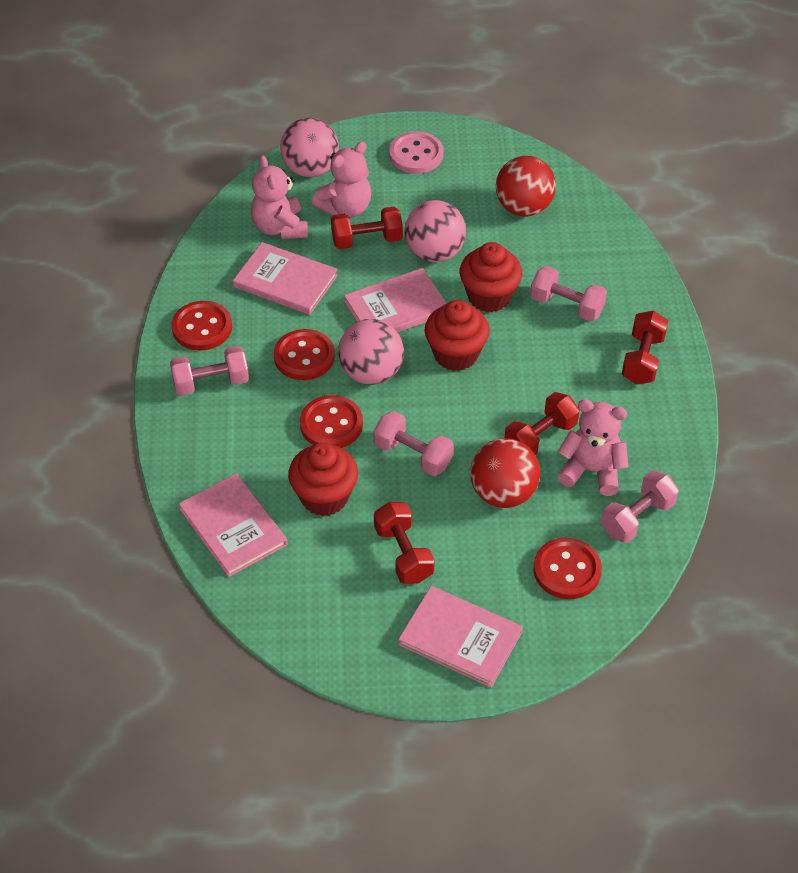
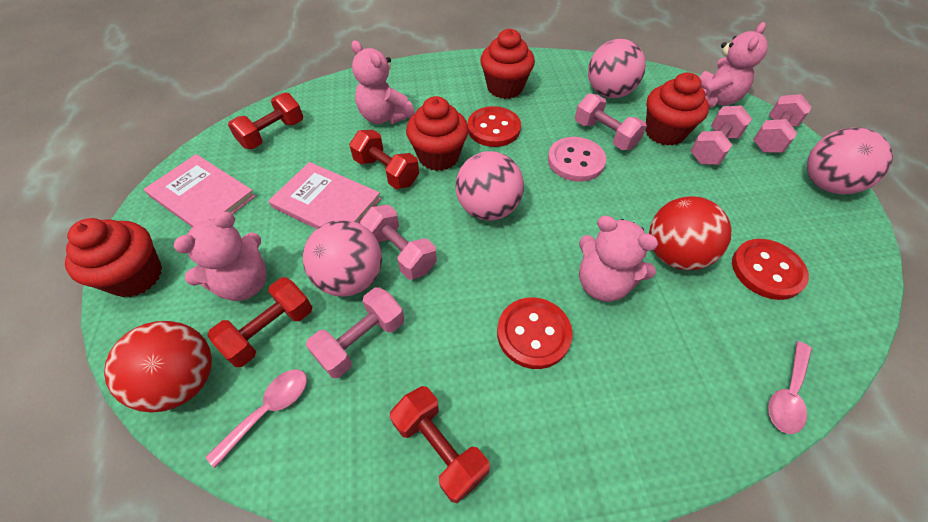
pink ball: [280,118,339,177] [338,319,404,385] [405,200,466,262] = 3 -> [303,220,382,296] [456,151,524,221] [588,39,646,98] [807,127,893,195] = 4
pink book: [179,473,288,577] [233,242,338,315] [344,268,447,332] [398,586,523,688] = 4 -> [144,154,256,227] [269,162,381,229] = 2
pink dumbbell: [170,346,249,396] [373,411,454,476] [530,266,607,322] [601,470,679,543] = 4 -> [306,287,404,378] [360,205,437,280] [575,93,647,150] [690,105,752,165] [753,94,812,153] = 5
pink spoon: none = 0 -> [206,369,307,468] [768,341,812,434] = 2
pink teddy bear: [251,155,308,239] [312,142,372,217] [557,399,628,496] = 3 -> [173,212,267,301] [351,40,415,124] [579,216,658,302] [699,22,768,108] = 4
red button: [171,301,232,351] [274,329,335,380] [300,395,363,448] [533,538,602,599] = 4 -> [468,106,521,147] [497,297,573,369] [732,239,809,300] = 3
red cupcake: [288,443,358,516] [425,300,490,371] [459,242,522,312] = 3 -> [65,218,162,297] [406,96,469,171] [480,28,535,99] [645,72,709,146] = 4

